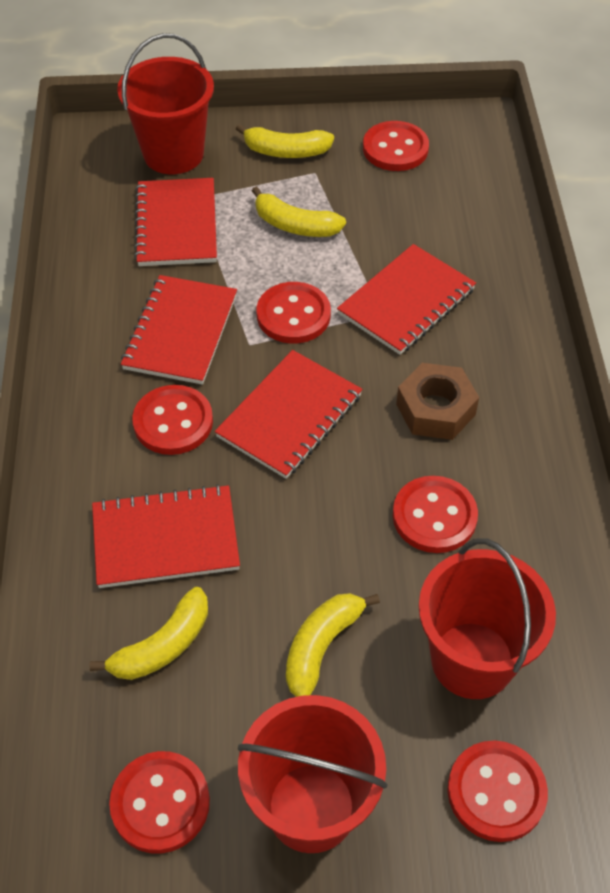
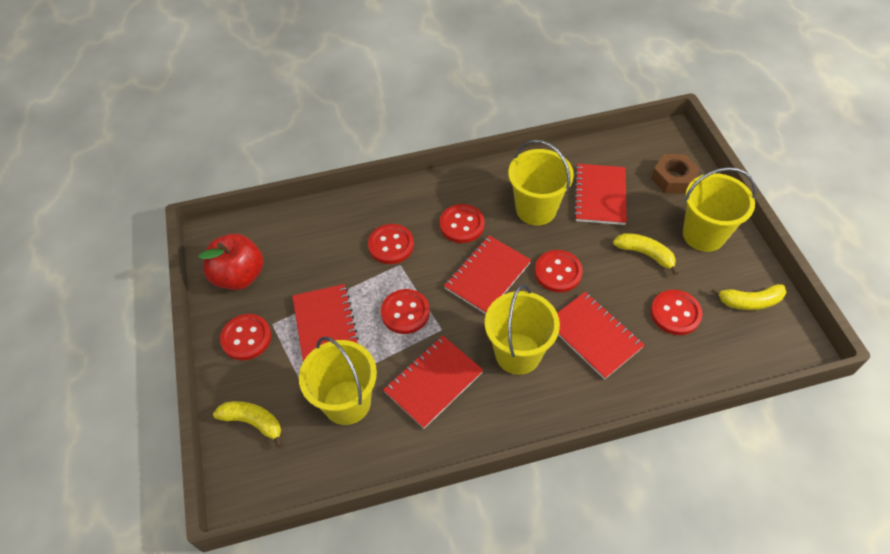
red apple: none = 0 -> [198,234,264,290] = 1
red bucket: [117,33,214,174] [238,695,388,853] [419,538,556,699] = 3 -> none = 0
yellow banana: [90,587,208,680] [236,124,334,158] [252,186,346,237] [286,593,380,697] = 4 -> [213,401,283,447] [613,233,679,275] [711,284,786,310] = 3
yellow bucket: none = 0 -> [299,336,377,425] [485,284,560,375] [508,140,574,226] [683,167,756,252] = 4

